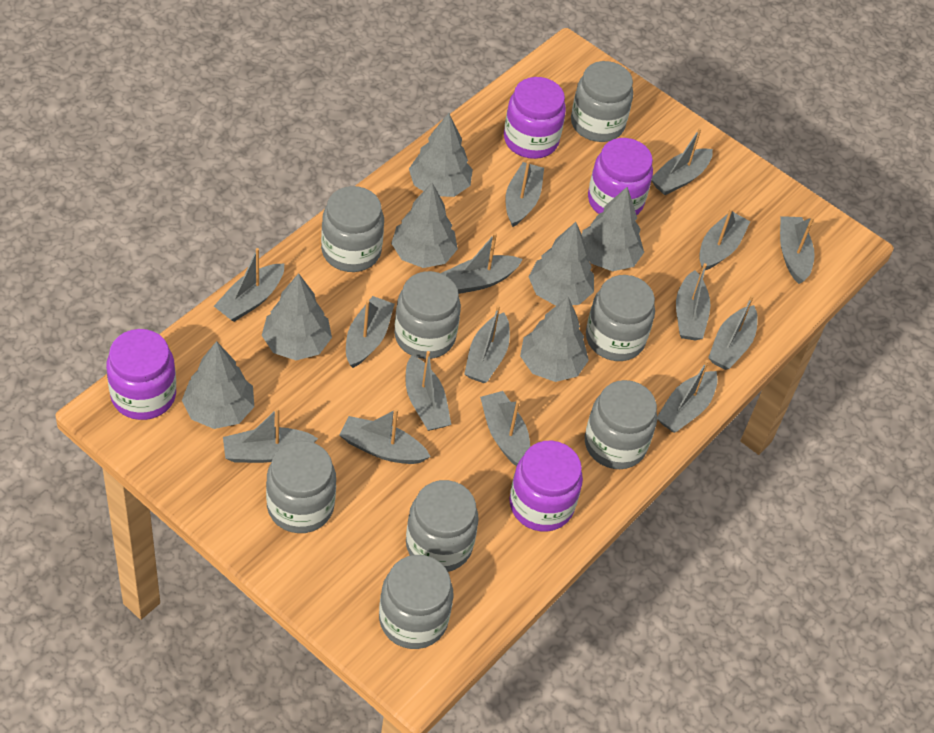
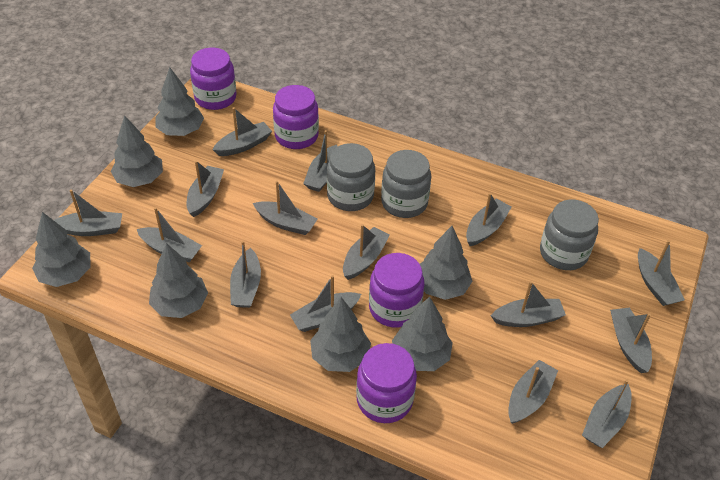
grey jar: [266,441,336,533] [321,186,384,272] [379,555,453,649] [394,271,461,359] [406,480,479,572] [571,61,633,142] [585,380,657,469] [586,275,655,361] = 8 -> [327,143,375,211] [381,150,431,218] [540,199,599,270] = 3

